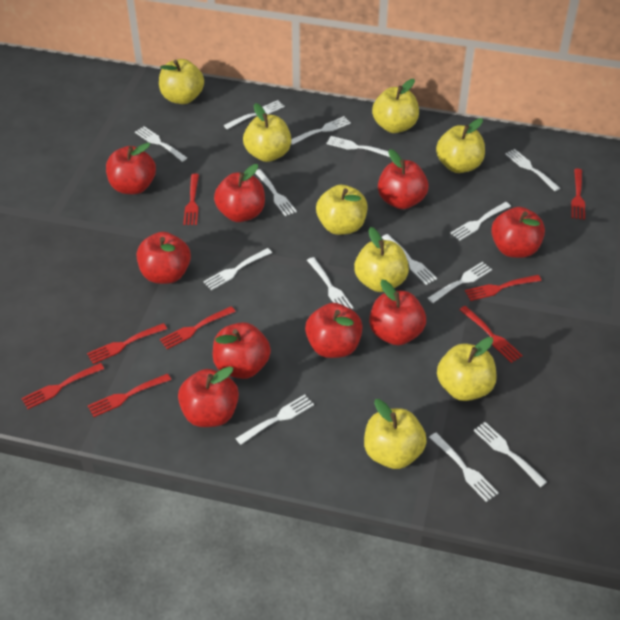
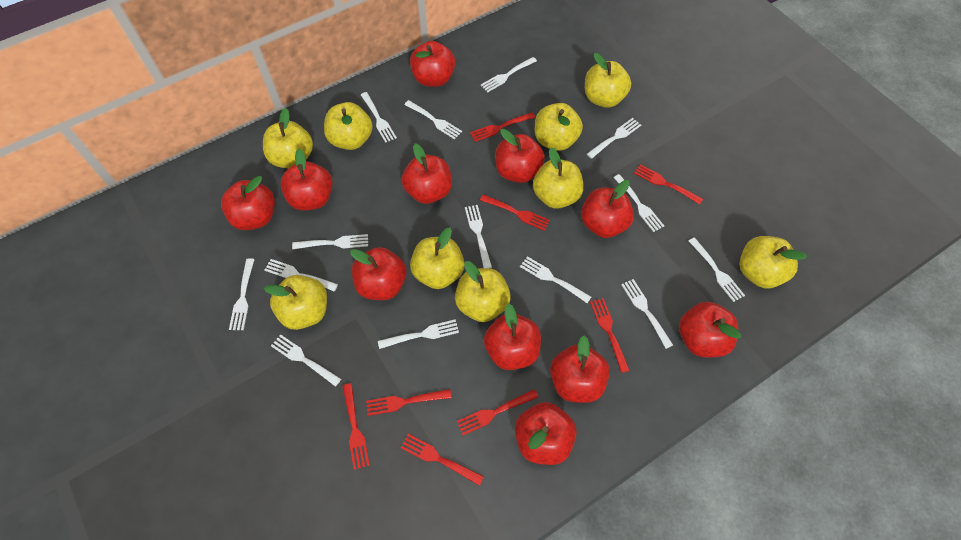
red apple: [106,143,156,194] [137,232,191,284] [178,366,239,427] [213,322,271,379] [214,164,265,222] [305,303,363,358] [369,280,426,345] [378,149,429,209] [491,207,545,258] = 9 -> [221,176,275,230] [280,149,333,210] [350,247,407,300] [402,143,452,204] [410,41,455,87] [484,304,541,370] [495,129,545,183] [515,402,577,465] [550,336,610,403] [581,180,634,238] [679,302,741,357] = 11
yellow apple: [159,59,204,104] [243,103,291,162] [316,185,367,235] [354,227,409,292] [364,399,427,469] [372,79,419,133] [436,118,485,173] [437,337,496,401] = 8 -> [263,108,313,168] [264,275,327,330] [324,102,373,150] [410,227,465,289] [455,261,511,322] [533,148,584,209] [535,103,583,151] [585,53,631,108] [739,236,807,288] = 9

